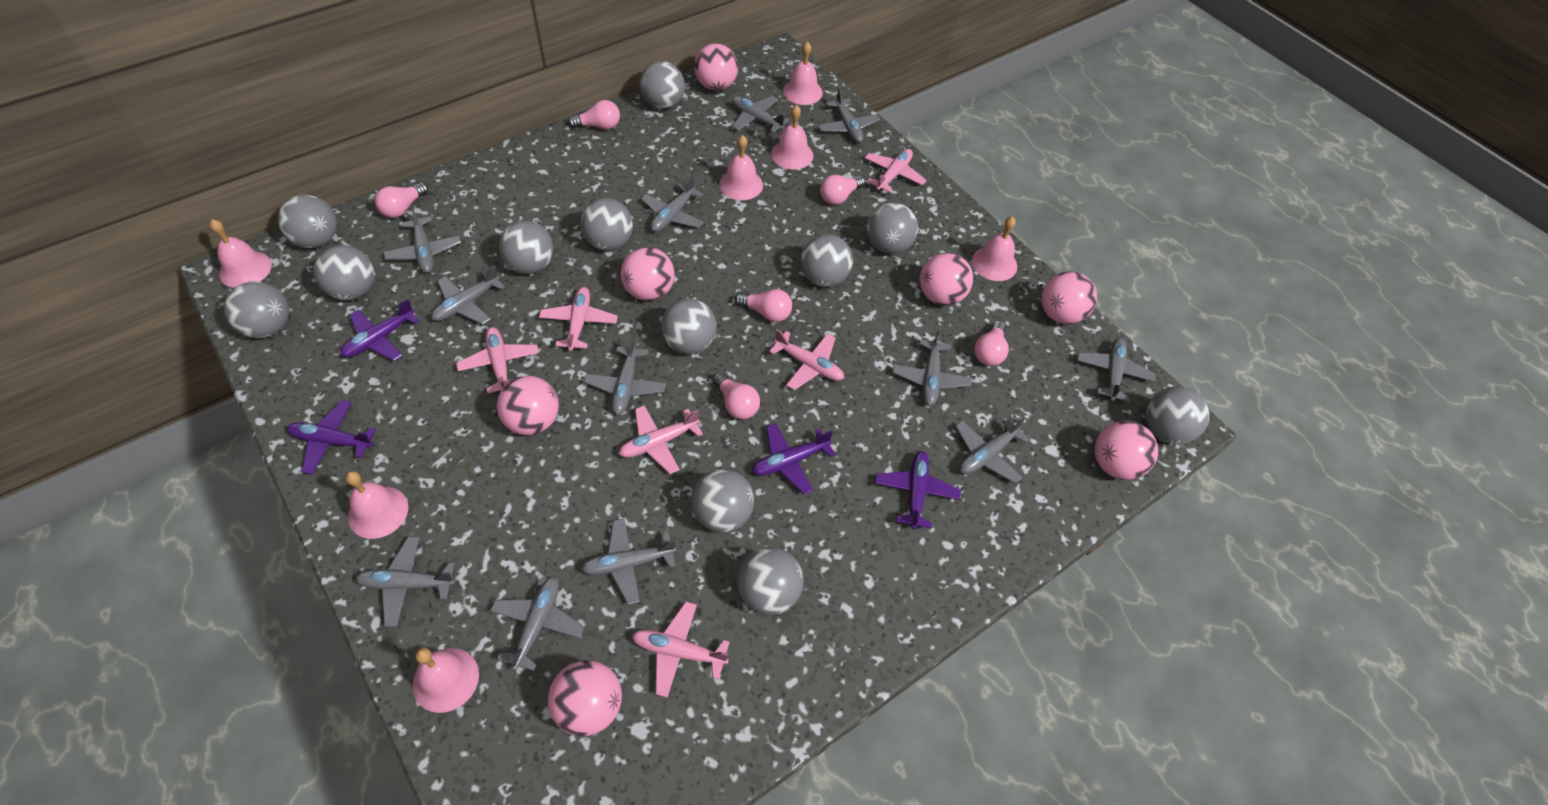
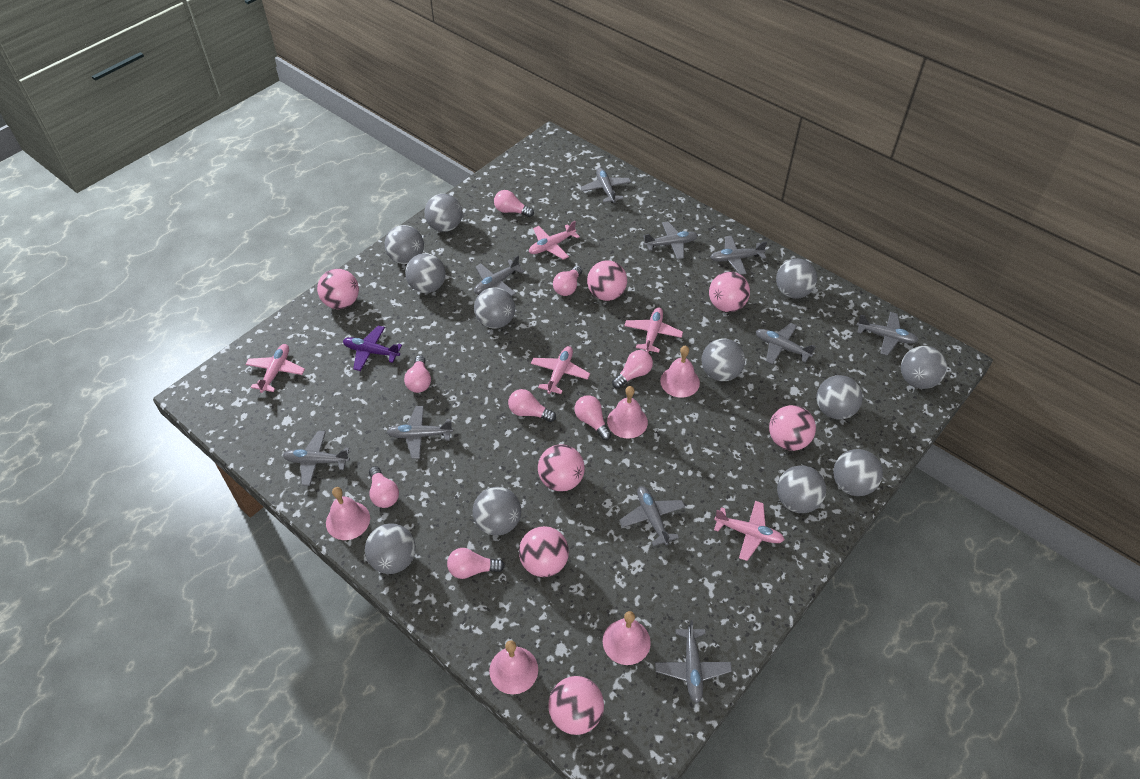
grey plane: [355,537,455,627] [384,206,461,273] [431,265,505,325] [490,576,584,671] [581,518,676,605] [584,336,666,415] [641,175,704,232] [732,96,789,133] [818,88,880,143] [893,330,972,406] [955,417,1030,484] [1077,338,1156,402] = 12 -> [283,431,350,486] [387,406,453,459] [474,255,525,296] [581,168,631,203] [619,486,685,546] [643,221,698,259] [655,620,732,703] [710,236,767,275] [756,323,815,364] [857,312,918,356] = 10
pink bell: [210,219,272,288] [346,471,408,539] [413,648,479,713] [719,135,763,200] [771,105,813,170] [783,41,823,105] [972,216,1017,281] = 7 -> [326,487,370,540] [489,640,538,694] [603,611,651,665] [607,386,648,438] [660,346,700,398] = 5
pink light bulb: [375,182,428,218] [568,100,620,129] [713,372,760,419] [735,289,792,322] [820,175,865,205] [974,321,1009,366] = 6 -> [369,466,399,508] [404,355,431,393] [447,548,505,579] [494,190,534,217] [508,389,556,422] [553,266,582,296] [574,395,612,440] [612,350,653,389] = 8
pink plane: [456,327,539,393] [539,287,618,351] [619,405,703,474] [632,602,730,698] [769,329,844,390] [865,149,927,193] = 6 -> [245,344,305,393] [529,221,580,260] [531,346,590,394] [624,308,683,353] [714,501,785,561] = 5
purple plane: [287,400,376,475] [340,299,419,361] [752,423,836,494] [875,451,961,529] = 4 -> [343,326,402,371] = 1

